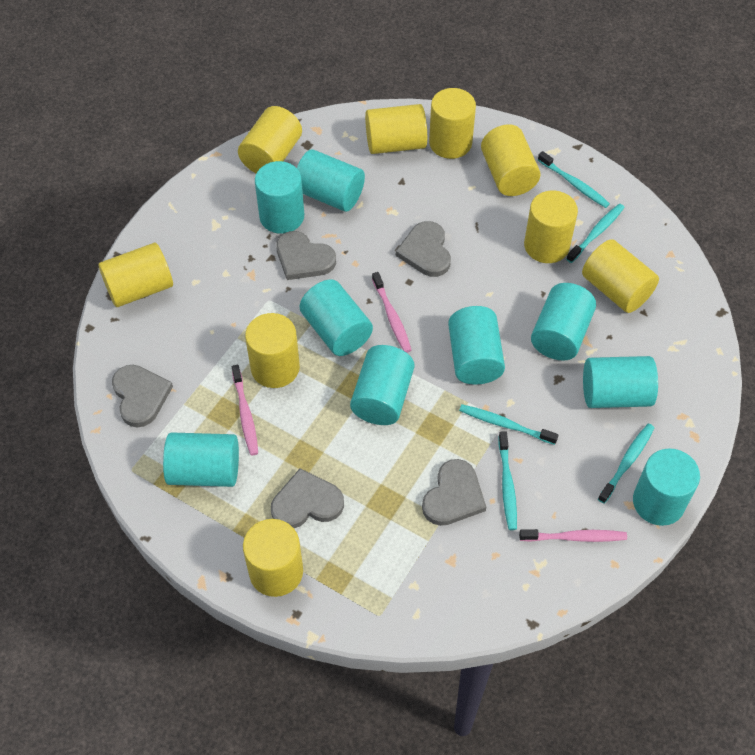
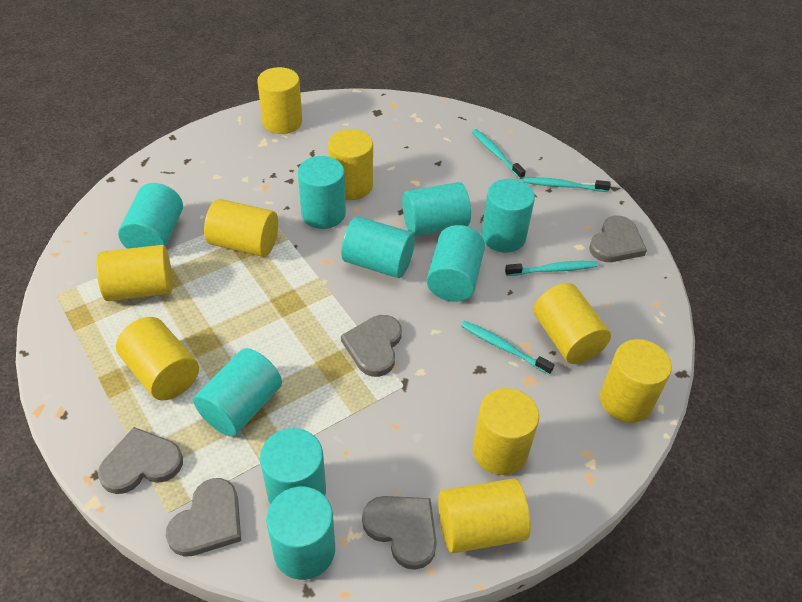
pink toothbrush: [232,365,258,456] [372,272,411,353] [519,529,627,542] = 3 -> none = 0
turquoise toothbrush: [459,404,559,445] [498,431,517,530] [538,151,610,208] [566,204,624,263] [598,424,654,504] = 5 -> [461,321,555,375] [472,129,526,179] [505,261,597,276] [523,177,611,192] = 4

